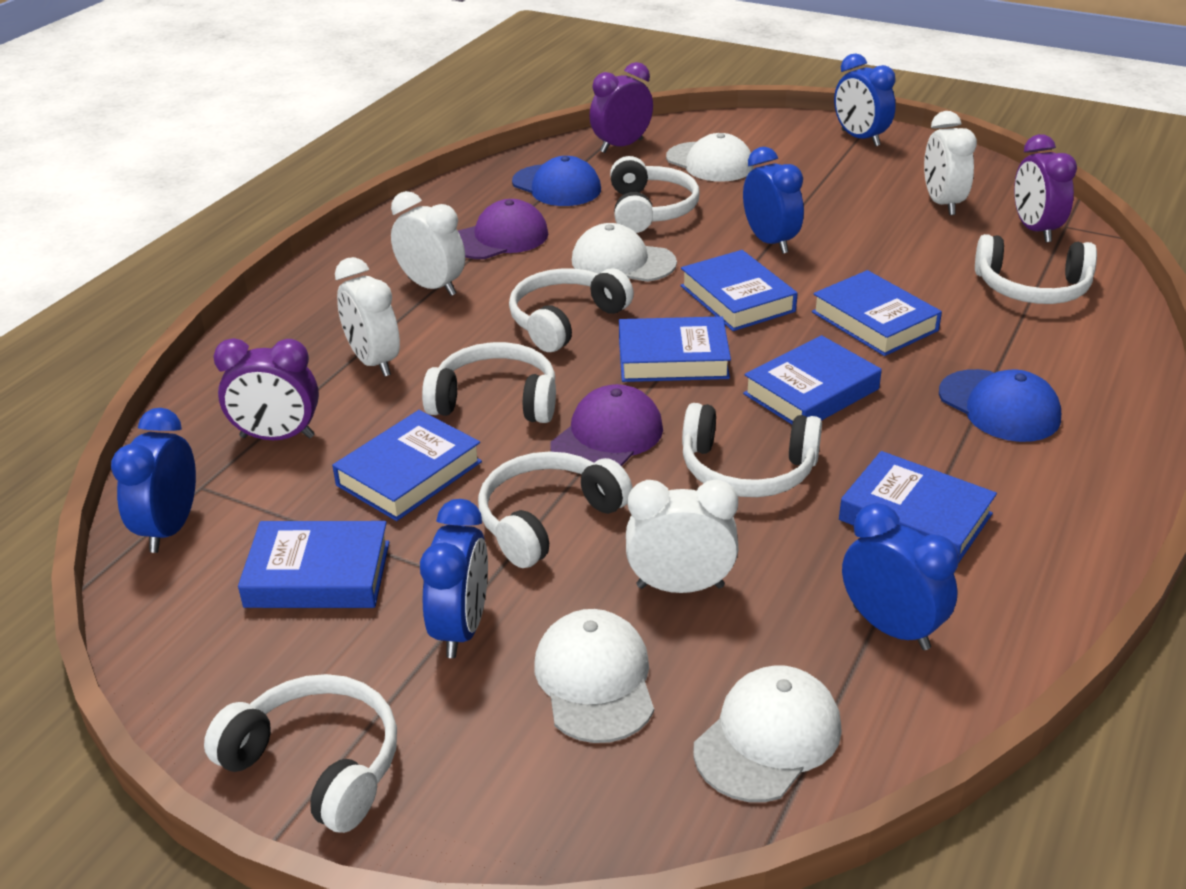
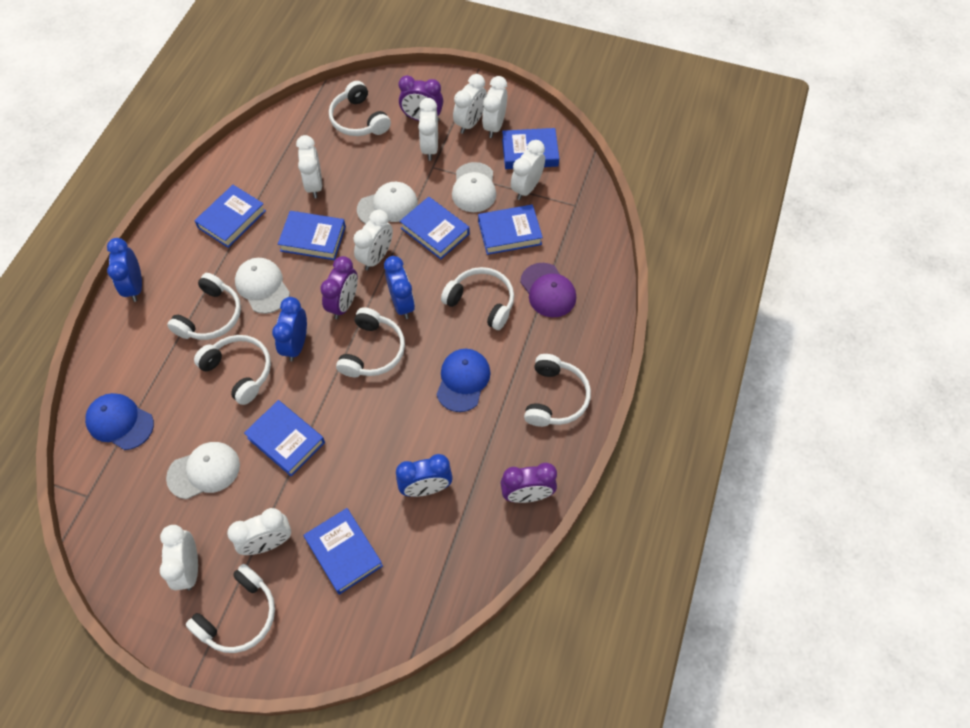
blue clock: [111,408,196,553] [420,499,488,658] [743,147,804,254] [834,53,896,147] [842,503,959,650] = 5 -> [107,238,142,302] [272,297,307,362] [384,256,415,319] [396,454,453,497] = 4
purple cap: [458,199,548,259] [551,384,663,466] = 2 -> [520,263,576,318] = 1
white clock: [335,257,400,377] [391,191,465,296] [626,480,739,593] [924,111,977,215] = 4 -> [160,525,198,590] [227,508,291,555] [296,135,322,198] [353,210,393,271] [418,98,438,161] [453,74,487,134] [482,76,507,138] [511,140,545,200] = 8

